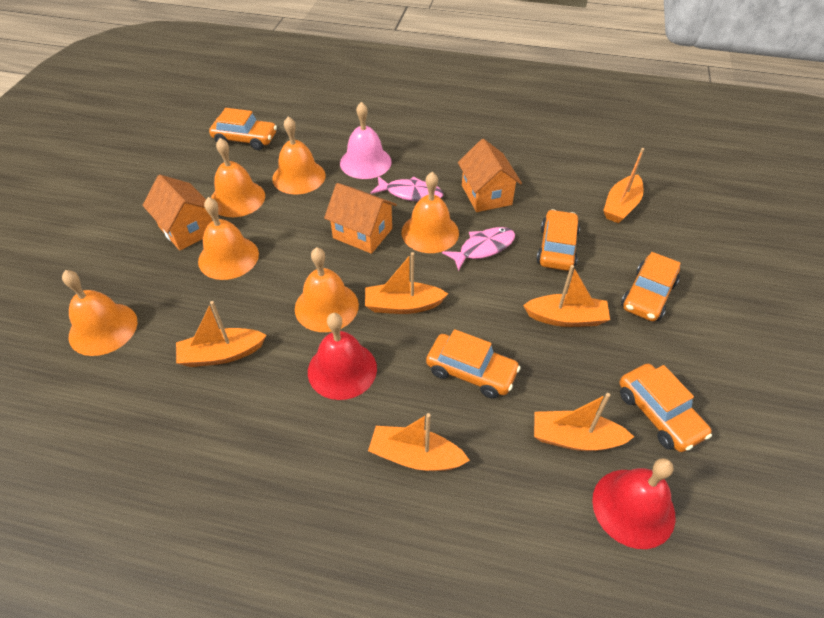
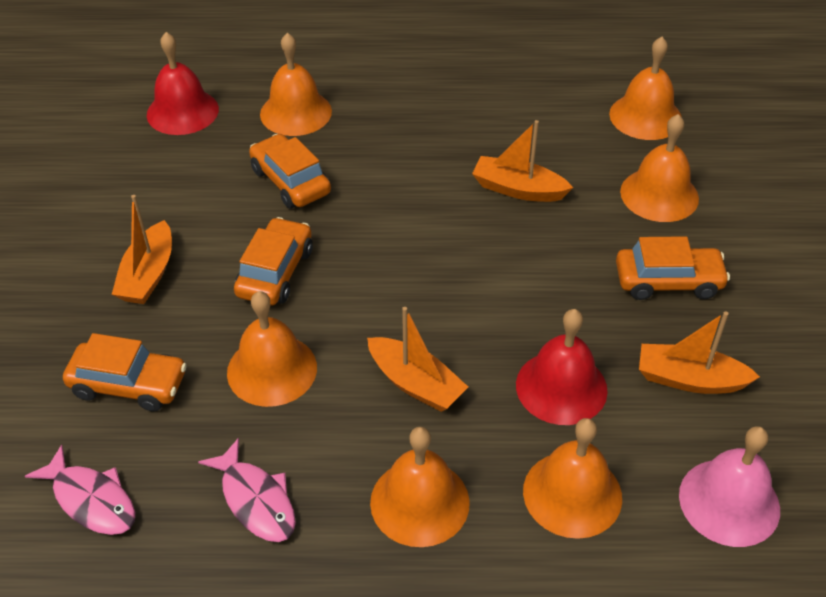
orange boat: [176,301,266,367] [365,252,448,314] [368,413,470,471] [523,265,610,327] [534,393,634,451] [603,148,644,223] = 6 -> [112,195,172,304] [367,307,468,412] [472,120,573,202] [639,311,760,394] = 4
orange car: [209,108,277,150] [426,329,521,399] [536,209,580,271] [620,364,712,452] [621,252,681,321] = 5 -> [63,333,187,412] [234,217,313,305] [249,134,331,208] [616,236,730,300] = 4
orange house: [143,175,212,251] [324,183,397,254] [458,139,522,212] = 3 -> none = 0

